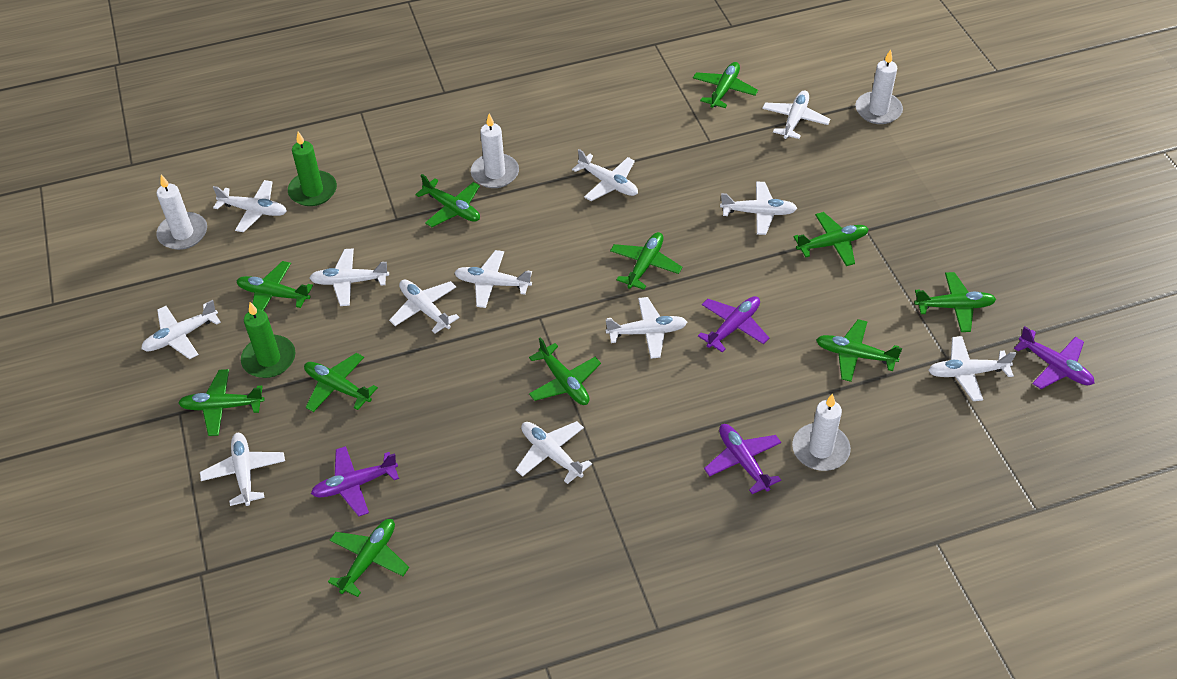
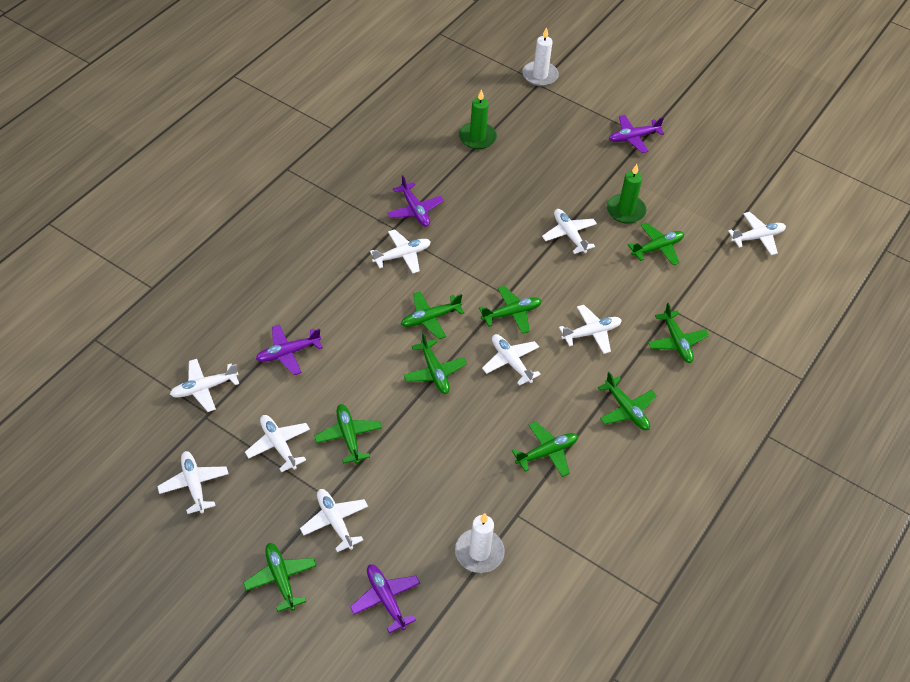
green plane: [178,369,265,436] [237,261,313,311] [304,353,378,412] [328,519,409,597] [415,174,480,227] [529,337,601,405] [610,232,682,290] [693,62,758,108] [793,212,868,266] [816,319,902,382] [914,272,996,332] = 11 -> [243,543,316,612] [314,404,382,464] [401,291,464,339] [404,332,467,394] [479,286,542,334] [512,421,578,477] [598,372,657,430] [628,223,684,265] [648,303,709,363] = 9
white candle: [156,175,207,250] [471,114,519,188] [792,394,851,471] [855,49,903,124] = 4 -> [455,513,505,573] [522,27,559,86] = 2
white plane: [141,300,221,359] [200,433,285,506] [213,180,287,232] [309,248,389,306] [389,280,460,334] [454,250,532,308] [516,421,592,484] [572,149,638,201] [606,297,687,359] [720,182,797,235] [762,91,830,139] [928,336,1017,401] = 12 -> [157,451,229,514] [170,359,239,412] [245,415,310,472] [300,489,368,552] [370,229,431,273] [482,334,541,386] [542,209,597,254] [559,305,622,354] [728,212,786,255] = 9

